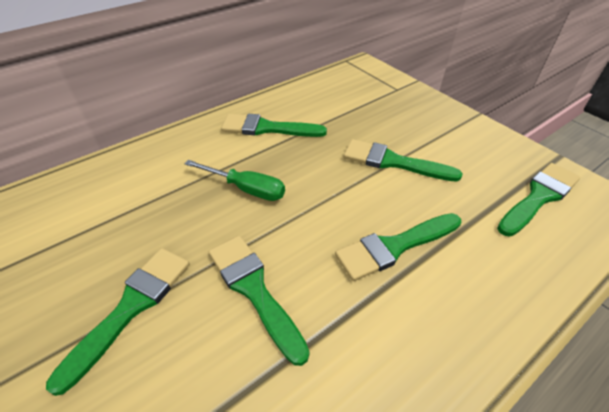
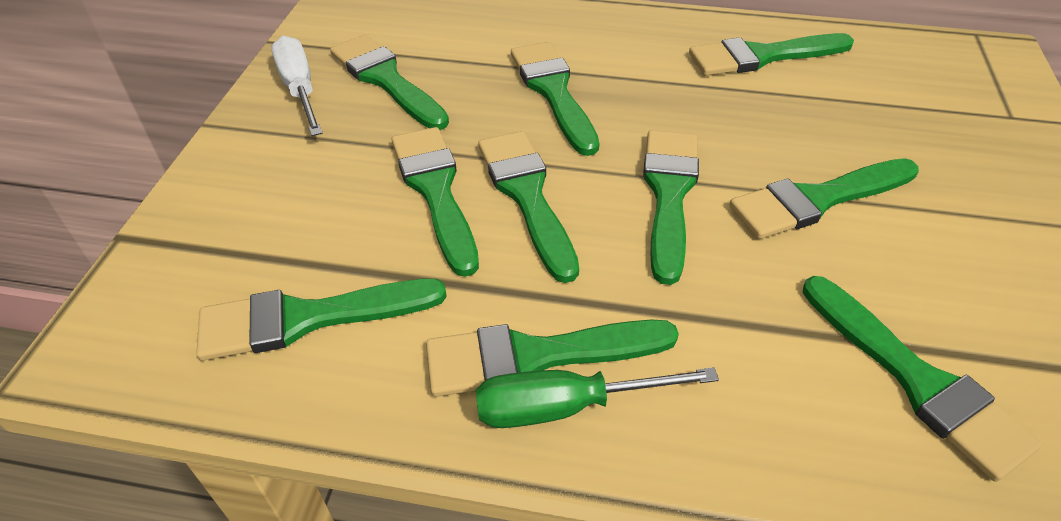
green brush: [46,248,190,396] [209,235,309,366] [221,114,327,137] [335,213,461,281] [344,139,462,182] [497,163,580,237] = 6 -> [196,279,447,361] [330,35,449,130] [392,127,479,277] [426,320,679,397] [478,131,579,283] [511,42,599,156] [643,130,699,285] [689,33,854,76] [730,158,919,239] [803,276,1042,482] = 10
white screwdriver: none = 0 -> [271,36,323,136] = 1

